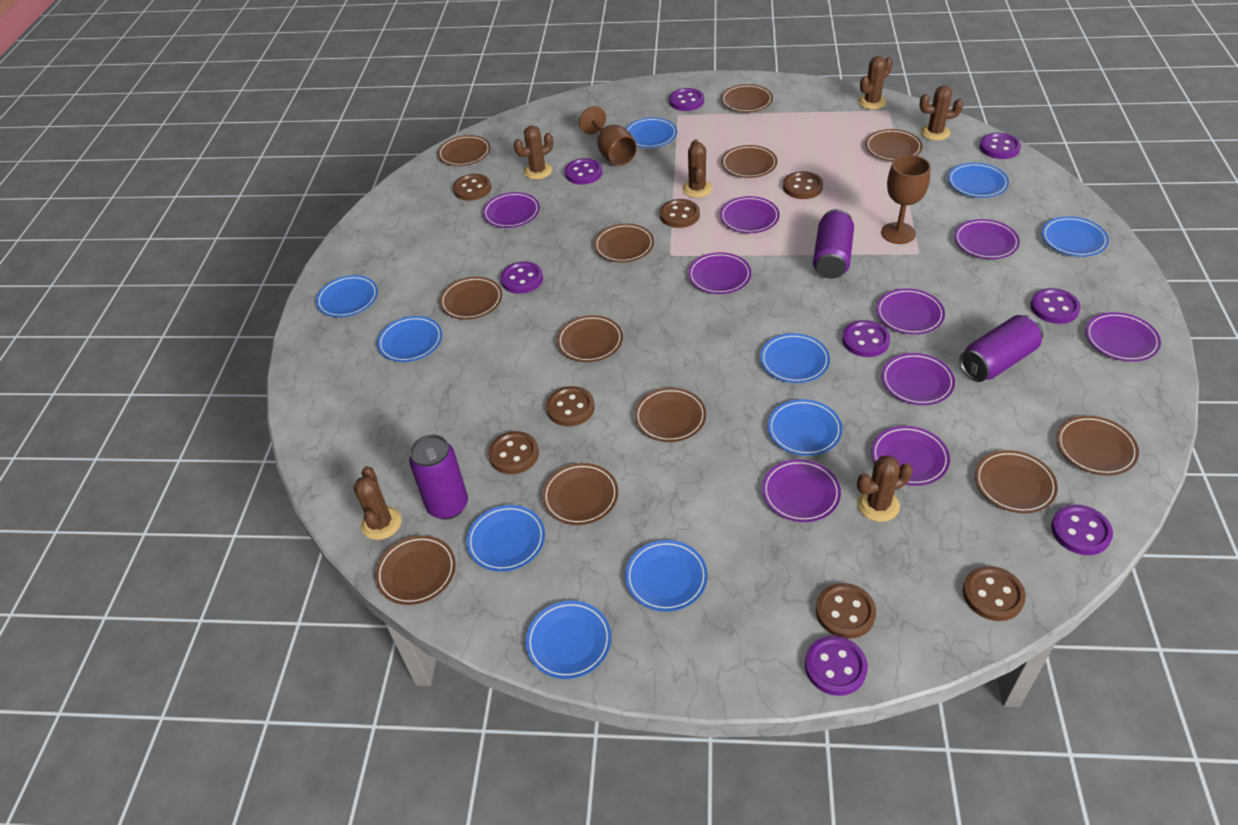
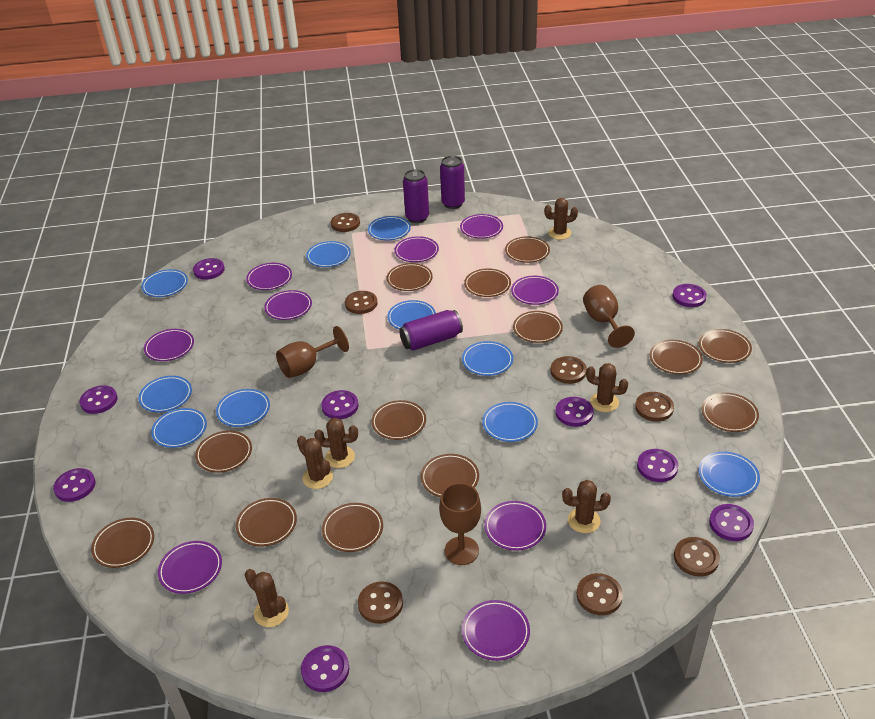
brown goblet: [579,106,637,166] [881,155,930,244] = 2 -> [276,326,349,378] [439,483,481,565] [583,285,635,348] = 3
brown plate: [375,535,456,605] [438,135,491,166] [440,277,502,320] [542,463,618,525] [557,315,623,362] [594,224,654,263] [634,388,706,442] [721,84,773,112] [721,145,777,178] [865,129,923,161] [975,450,1058,513] [1056,416,1139,476] = 12 -> [91,518,154,568] [195,431,252,473] [236,498,297,547] [322,503,383,552] [371,400,426,440] [387,263,433,291] [421,454,479,497] [464,268,511,297] [505,236,550,263] [513,311,563,343] [649,340,703,374] [699,329,752,363] [702,392,759,432] = 13
purple button: [500,262,543,294] [565,158,603,184] [669,88,704,111] [805,636,868,696] [842,320,890,357] [980,133,1021,159] [1030,288,1081,324] [1051,504,1113,555] = 8 -> [53,468,96,502] [79,385,118,414] [193,258,225,280] [301,645,349,692] [321,390,359,419] [555,397,594,427] [637,449,678,482] [672,284,707,307] [709,504,754,541] = 9

